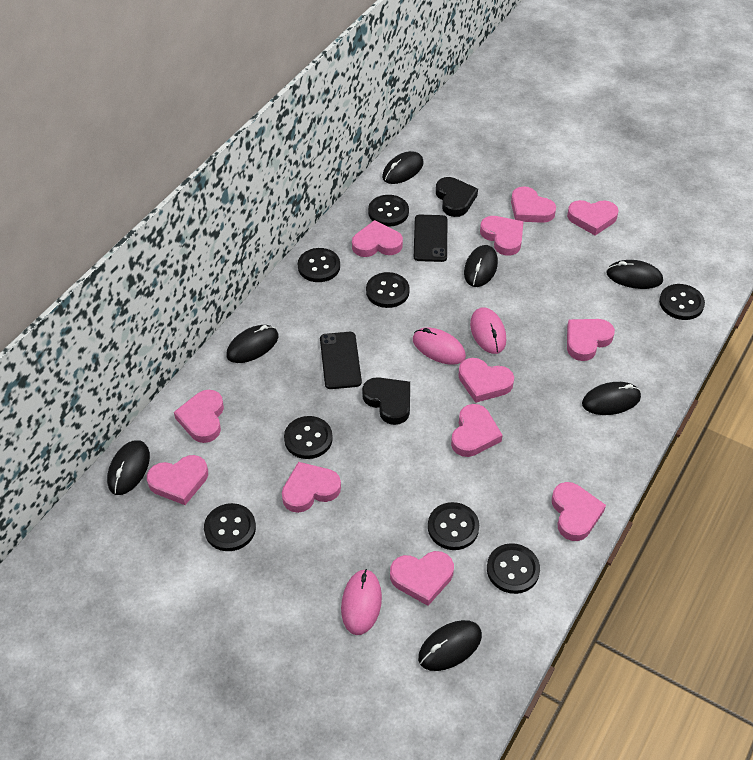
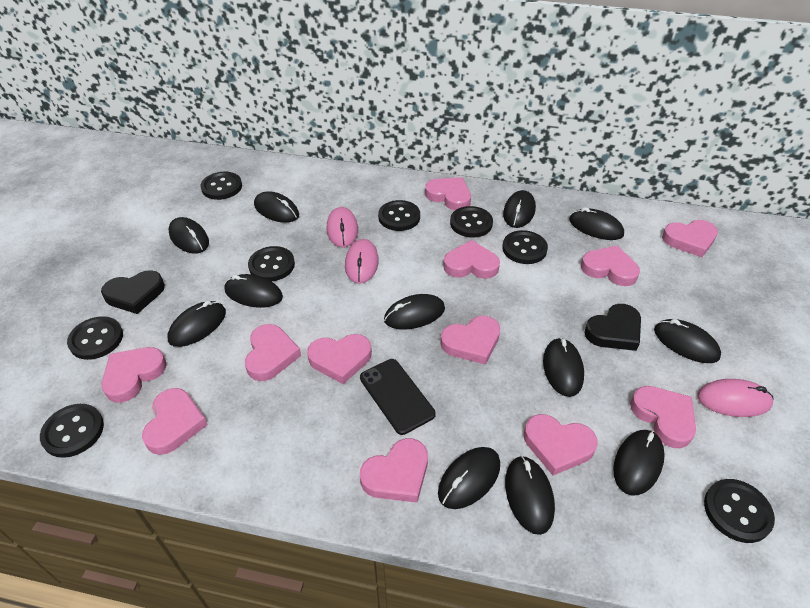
black mouse: [107,440,150,495] [226,325,278,363] [382,151,424,184] [418,620,482,671] [464,245,498,287] [582,382,641,415] [606,260,663,289] = 7 -> [168,301,226,347] [169,217,209,254] [225,274,283,308] [254,191,299,223] [384,294,445,330] [438,447,500,509] [503,190,536,228] [505,456,555,535] [543,338,584,397] [569,207,624,240] [613,430,665,496] [654,319,721,363] = 12
black phone: [320,332,362,389] [414,215,447,262] = 2 -> [360,359,436,435] = 1

